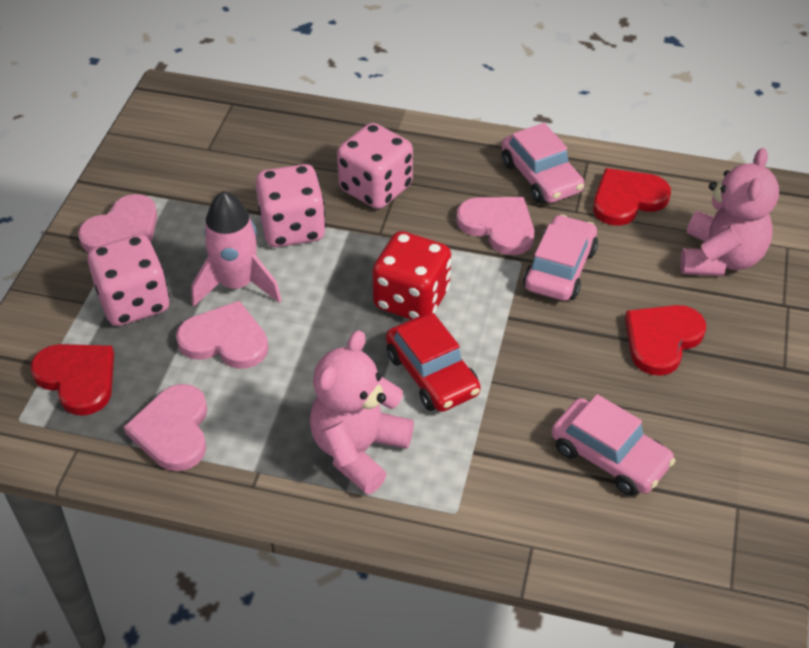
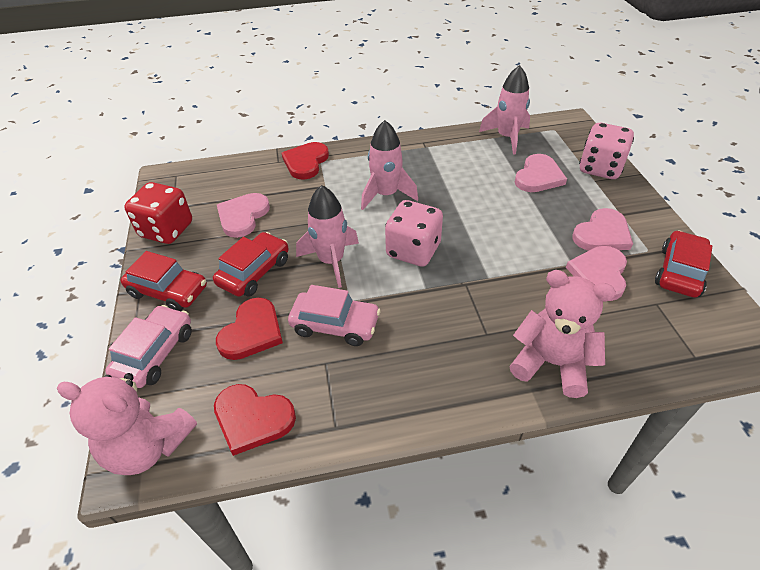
pink car: [502,123,584,204] [523,214,598,301] [551,394,676,496] = 3 -> [105,305,192,388] [288,285,381,346] = 2
pink dice: [88,234,170,326] [256,164,326,247] [337,123,413,209] = 3 -> [385,200,443,267] [579,123,634,179] = 2
pink rocket: [192,191,281,306] = 1 -> [296,185,359,288] [361,120,418,210] [479,65,530,155] = 3
red car: [386,313,481,412] = 1 -> [121,251,207,311] [213,232,289,297] [655,230,712,298] = 3

